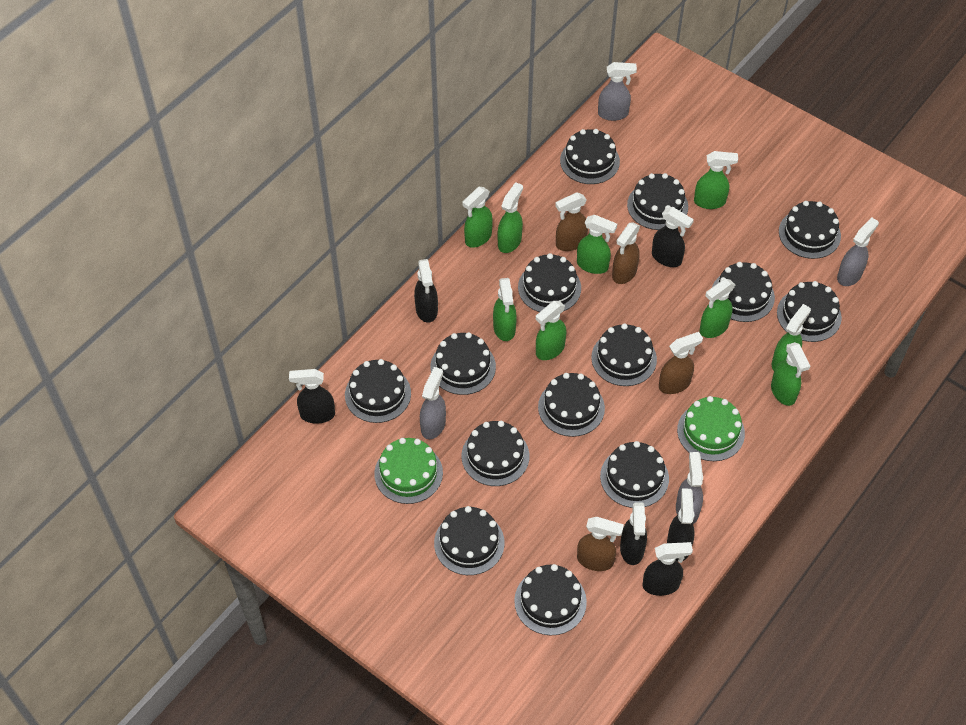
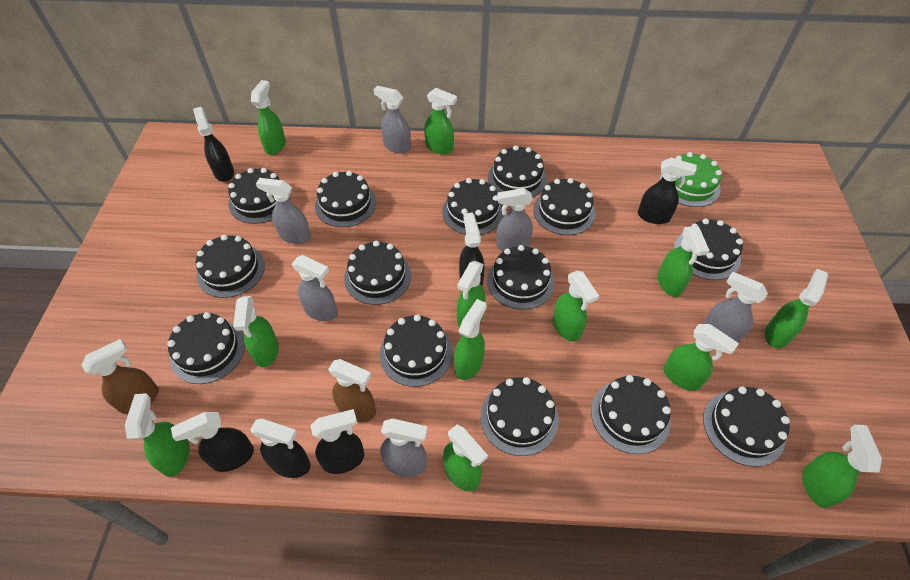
brown spray bottle: [555,192,588,251] [577,517,624,571] [612,222,640,284] [659,332,703,394] = 4 -> [82,339,159,414] [328,359,376,422] = 2
green cake: [374,438,443,504] [677,396,745,461] = 2 -> [659,152,722,207] = 1
green spray bottle: [463,187,493,248] [493,278,517,341] [497,182,523,253] [536,301,566,360] [577,215,617,274] [694,151,738,209] [700,279,735,338] [771,342,810,406] [772,304,811,371] = 9 -> [125,393,190,477] [233,296,279,367] [251,80,286,155] [424,88,457,154] [443,424,488,492] [454,299,487,380] [457,261,486,328] [553,271,599,342] [658,226,710,297] [664,324,739,391] [765,269,828,349] [802,425,882,508] = 12
grey spray bottle: [420,367,446,439] [598,62,637,121] [676,452,703,524] [837,217,879,286] = 4 -> [256,178,311,244] [292,255,337,321] [374,86,411,153] [380,419,428,477] [496,188,533,251] [704,271,768,343] = 6

